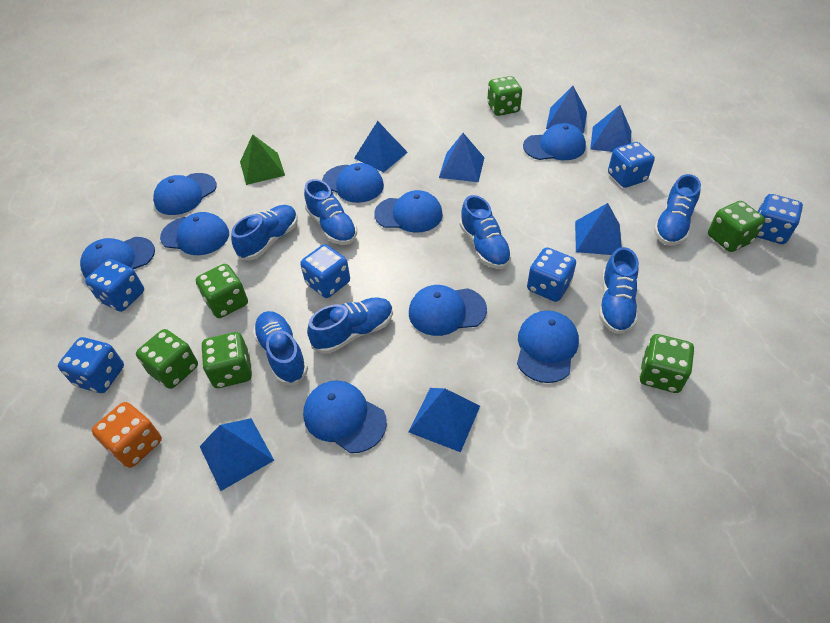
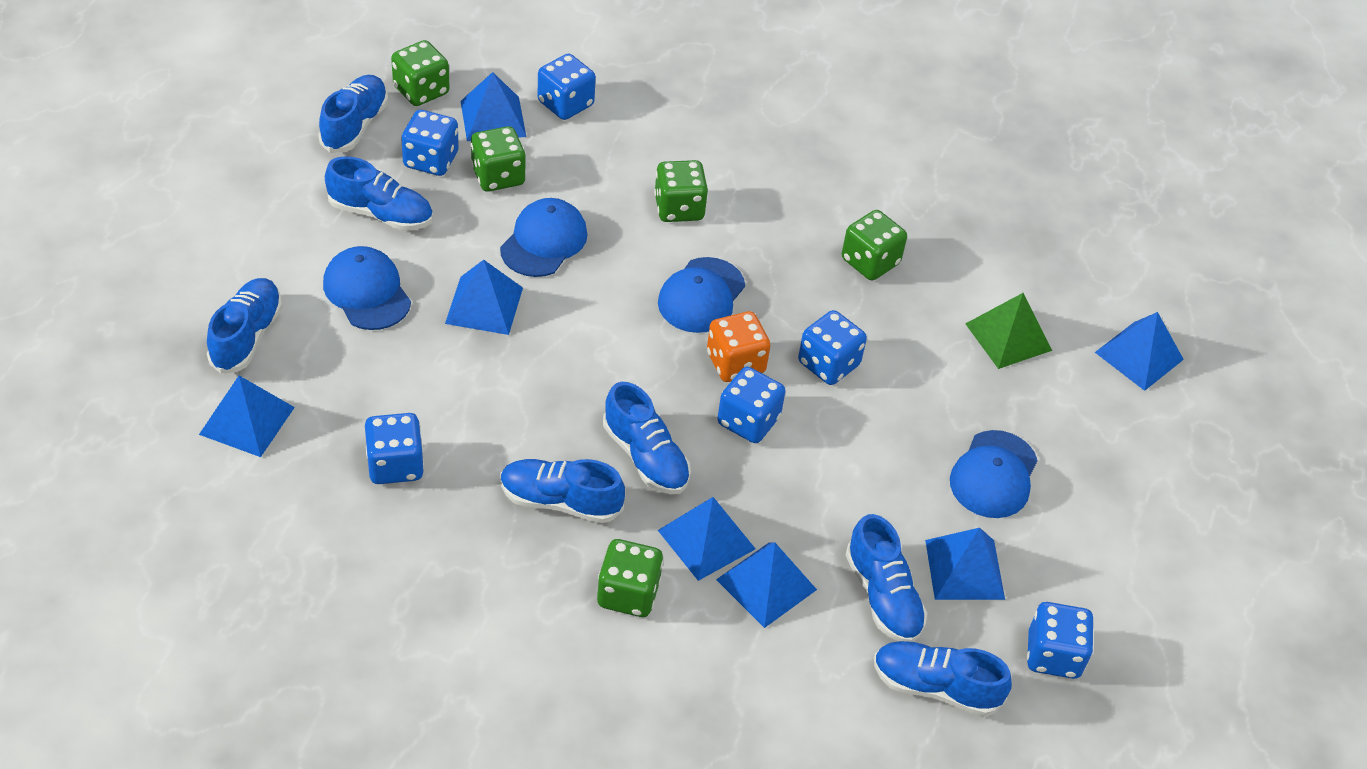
blue cap: [80,237,155,278] [153,173,217,215] [160,212,229,255] [303,381,387,453] [322,163,384,203] [374,190,443,233] [409,285,487,336] [517,311,579,383] [523,123,586,160] = 9 -> [323,246,411,330] [500,198,587,277] [658,257,745,333] [950,430,1038,518] = 4
green dice: [136,329,198,389] [196,264,248,318] [201,332,252,388] [487,76,522,116] [639,334,694,393] [708,201,765,252] = 6 -> [391,40,450,106] [471,126,526,192] [597,539,663,617] [654,160,708,222] [842,210,907,280] = 5

